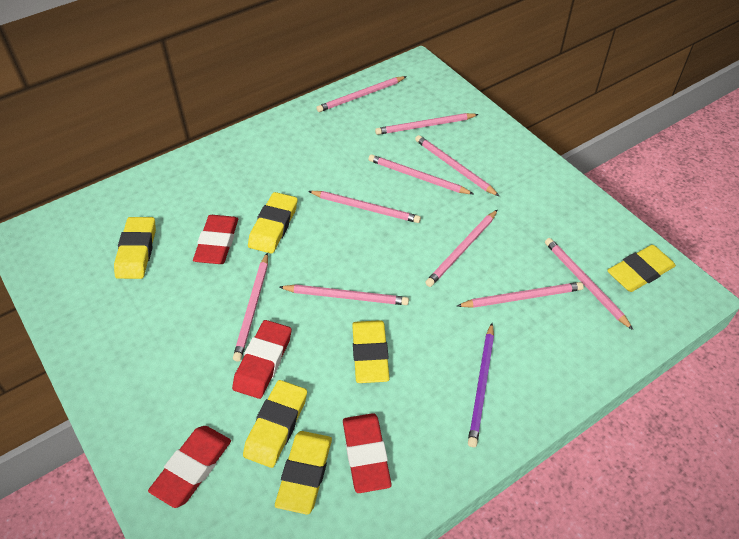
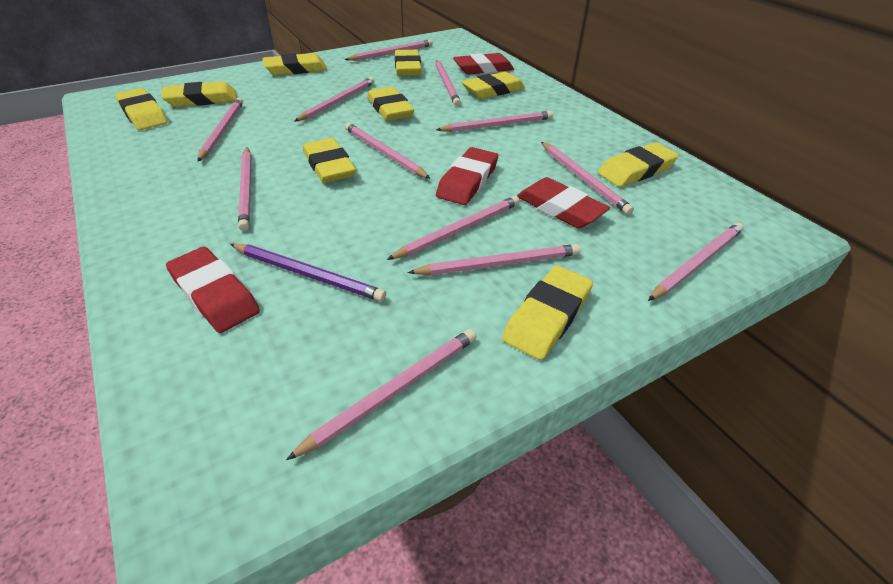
pink pencil: [233,252,268,362] [280,284,409,305] [308,191,421,223] [316,76,407,112] [368,154,473,194] [375,113,479,135] [415,135,500,197] [425,210,497,287] [457,282,584,308] [545,238,633,330] = 10 -> [197,98,243,162] [238,147,252,231] [286,329,477,460] [295,77,375,121] [345,39,433,61] [345,123,431,179] [387,196,520,260] [407,244,580,275] [436,60,461,106] [436,111,553,132] [541,142,634,215] [648,223,744,301] = 12
yellow eraser: [114,217,156,279] [243,380,307,468] [248,192,297,254] [275,431,332,515] [352,320,390,383] [607,245,676,292] = 6 -> [115,88,168,130] [161,81,236,107] [262,53,327,75] [303,138,356,183] [367,87,414,121] [395,50,422,76] [462,72,525,99] [502,265,593,360] [598,142,679,187] = 9

